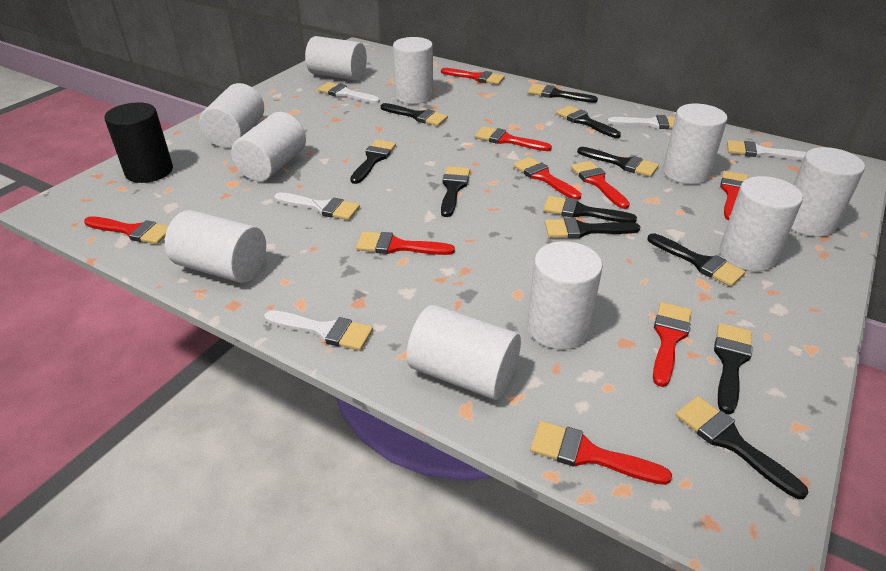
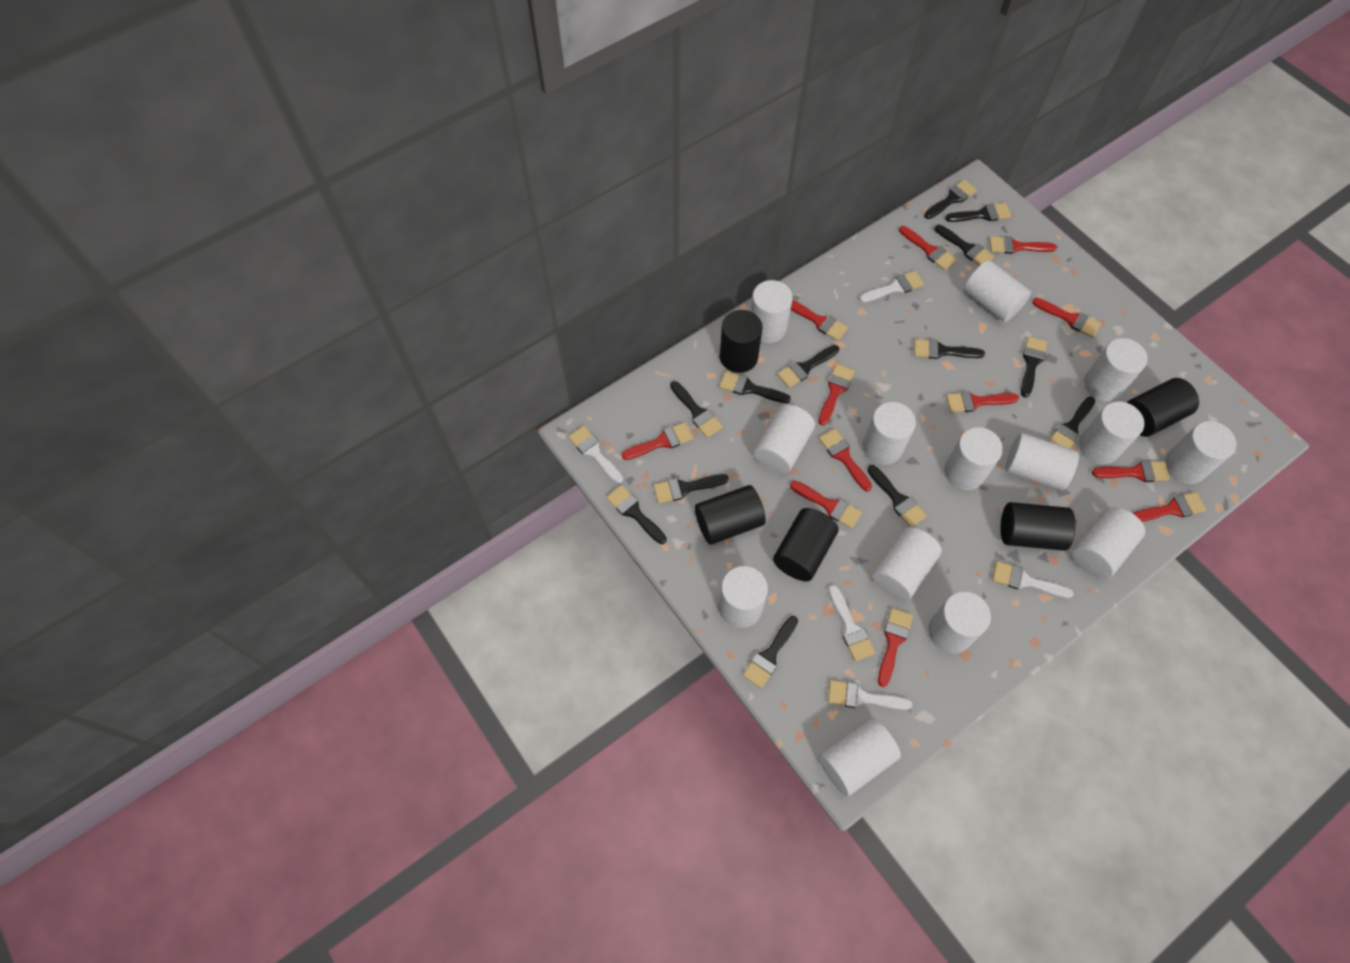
black brush: [350,140,396,184] [381,103,448,126] [441,166,470,217] [528,84,598,103] [543,196,637,223] [545,218,640,238] [556,106,621,138] [577,147,659,177] [647,233,746,286] [676,396,808,499] [714,323,752,414] = 11 -> [606,485,667,544] [653,474,729,504] [670,381,723,438] [719,371,791,403] [743,616,798,688] [777,345,839,388] [867,465,927,527] [914,339,985,359] [924,180,977,219] [935,224,994,266] [945,203,1011,222] [1021,336,1047,397] [1049,396,1095,448] = 13
black cylinder: [104,102,173,183] = 1 -> [695,485,766,545] [719,310,763,373] [773,508,839,581] [1000,502,1076,551] [1127,378,1199,437] = 5
red brush: [84,216,168,244] [356,232,455,255] [441,68,505,85] [475,126,552,151] [513,157,581,200] [530,421,672,485] [571,161,630,209] [653,302,692,387] [720,171,748,220] = 9 -> [621,422,693,460] [790,481,862,529] [791,300,848,341] [818,364,855,426] [819,429,872,491] [878,608,913,687] [899,226,957,270] [946,391,1019,413] [989,236,1057,254] [1032,298,1101,338] [1092,461,1170,482] [1133,492,1206,522] = 12
white cylinder: [165,210,266,283] [199,83,264,148] [231,112,306,181] [305,36,367,81] [393,37,433,104] [406,305,521,400] [527,241,603,349] [663,104,728,184] [720,176,803,271] [791,147,865,237] = 10 -> [719,566,768,628] [751,280,793,343] [754,404,815,474] [819,718,901,796] [863,402,916,465] [872,527,942,601] [928,591,991,654] [944,427,1003,490] [964,260,1031,322] [1005,433,1079,490] [1072,507,1145,579] [1079,401,1144,464] [1084,338,1148,401] [1165,421,1236,484] = 14

